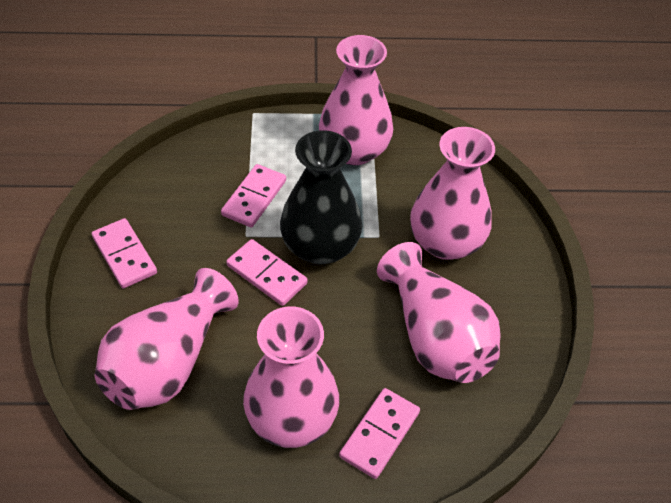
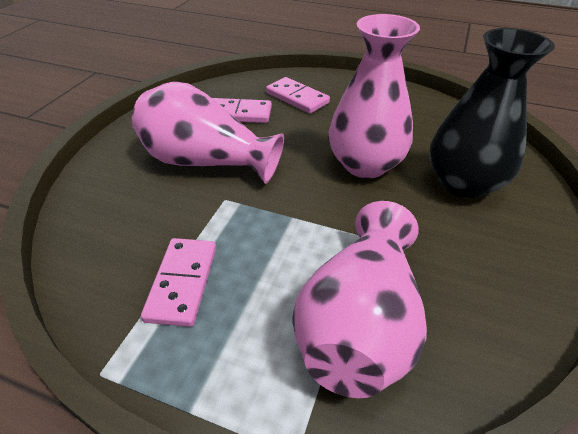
pink domino: [92,218,157,288] [221,164,286,227] [226,239,308,306] [339,388,420,479] = 4 -> [141,238,216,327] [212,98,272,123] [266,77,330,114] = 3
pink vase: [95,268,239,410] [243,307,339,448] [319,35,393,165] [377,242,501,383] [410,127,495,260] = 5 -> [132,82,284,184] [292,201,427,398] [329,14,420,178] = 3

